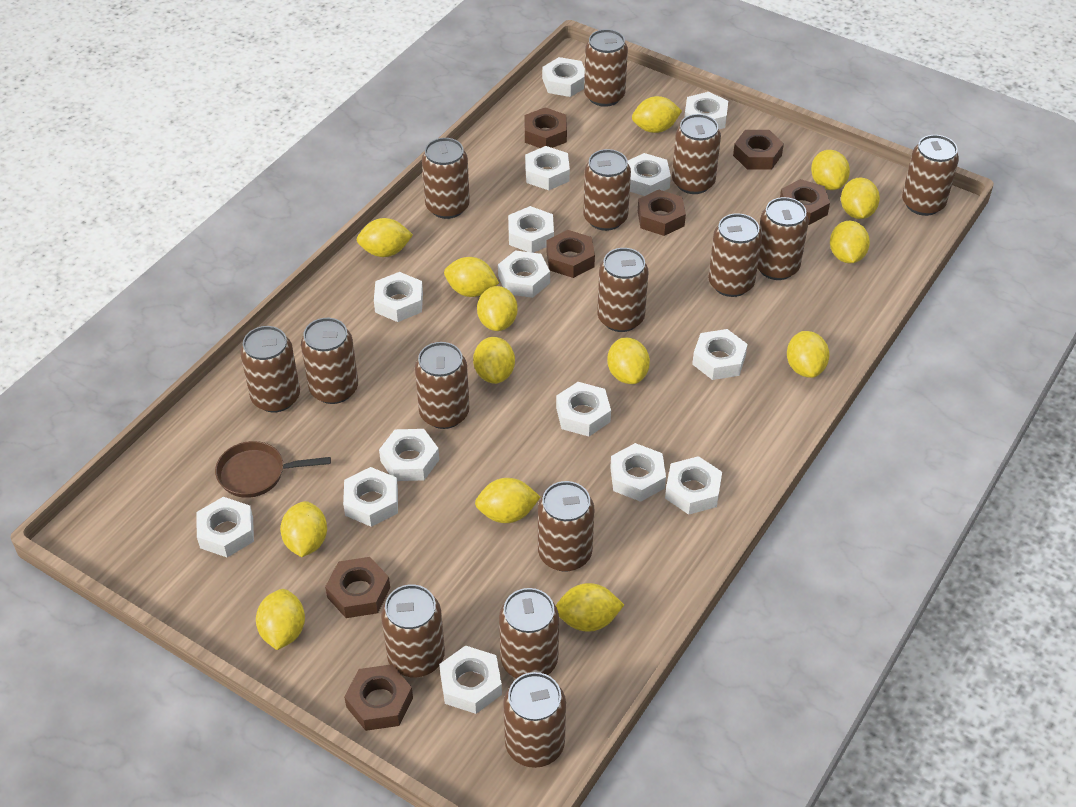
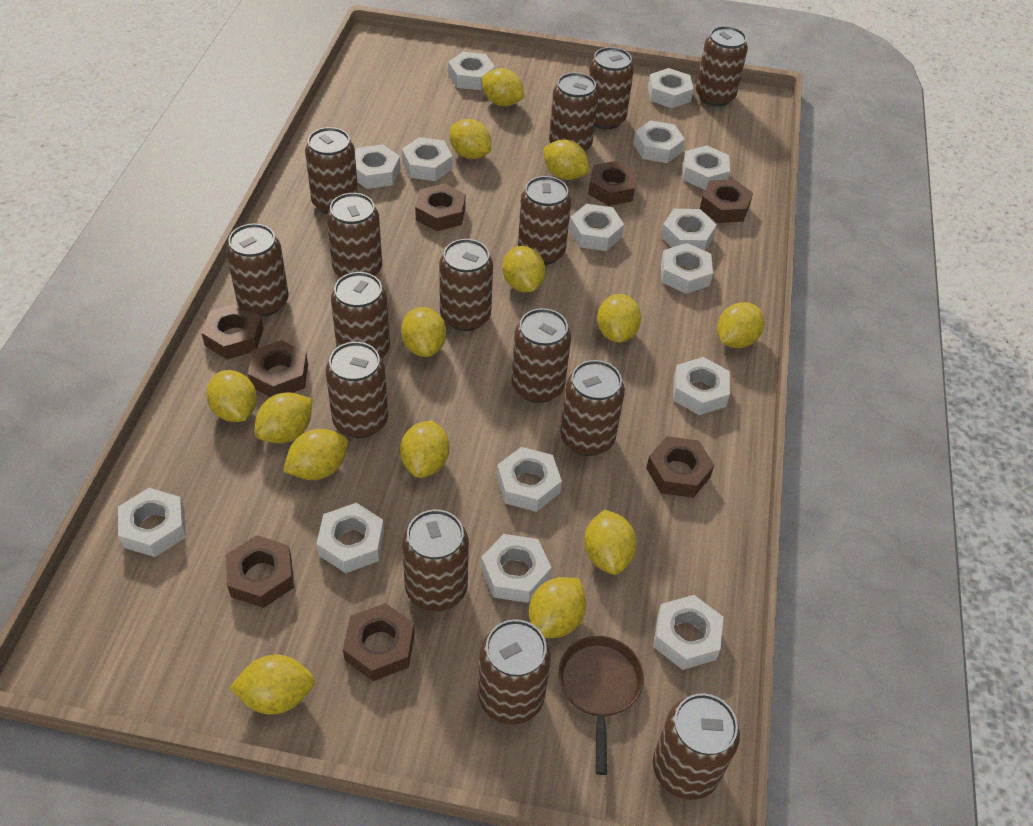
brown nut: [325,557,390,618] [344,664,413,731] [524,107,567,148] [547,230,595,278] [638,190,686,236] [733,130,784,170] [780,179,830,225] = 7 -> [202,303,263,359] [226,535,294,608] [248,340,308,397] [343,603,415,681] [415,183,466,231] [588,161,638,206] [646,436,714,498] [700,179,753,223] = 8

